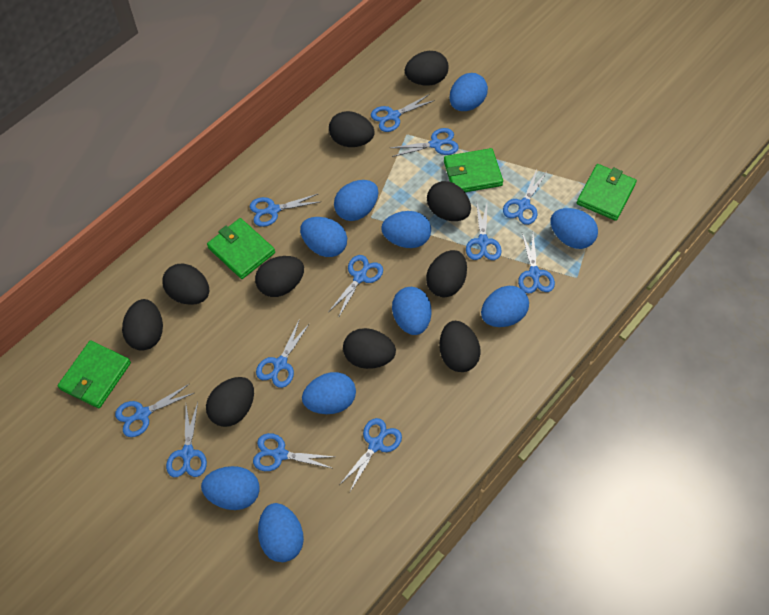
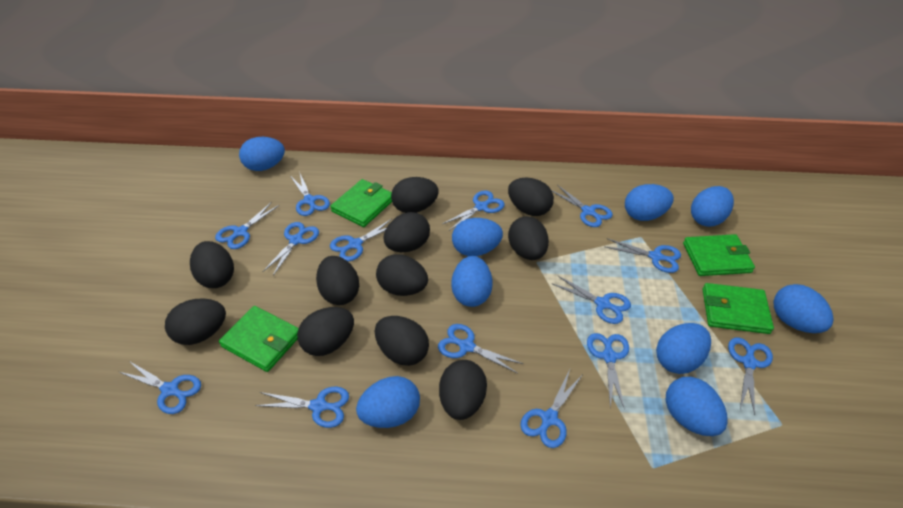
black egg: [122,299,163,350] [162,263,209,305] [206,377,254,427] [255,256,304,297] [329,111,375,147] [343,328,396,369] [405,51,449,86] [426,250,467,297] [427,181,471,221] [439,321,481,372] = 10 -> [165,298,226,345] [190,241,234,288] [297,307,354,356] [316,256,359,305] [375,316,429,366] [376,254,428,296] [384,212,430,252] [391,177,439,213] [439,360,487,420] [508,178,554,216] [508,216,549,260] = 11
blue egg: [201,466,260,510] [258,503,304,562] [300,217,347,257] [302,372,356,414] [334,180,378,221] [381,211,431,248] [392,287,431,335] [449,73,488,111] [481,286,529,327] [551,208,598,249] = 10 -> [239,137,285,171] [356,376,420,428] [451,256,493,307] [452,218,503,256] [625,184,674,221] [656,323,711,374] [666,377,728,436] [691,186,734,227] [773,284,834,333] = 9
blue scissors: [115,384,194,437] [166,402,207,477] [250,194,319,227] [253,433,334,471] [256,319,310,388] [329,255,383,318] [339,418,402,491] [371,94,435,132] [391,128,459,157] [466,201,501,260] [503,169,547,225] [518,233,555,293] = 12 -> [119,361,201,414] [215,202,279,249] [255,386,349,428] [263,222,319,276] [290,174,330,216] [330,219,392,261] [438,324,523,374] [442,191,505,231] [520,370,582,448] [551,275,631,324] [552,185,613,227] [587,333,629,410] [606,238,681,273] [728,337,773,415] = 14

